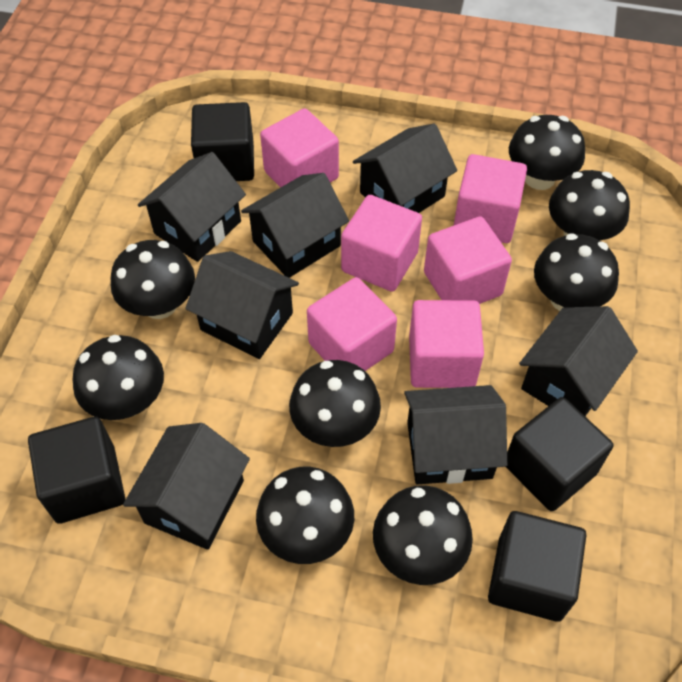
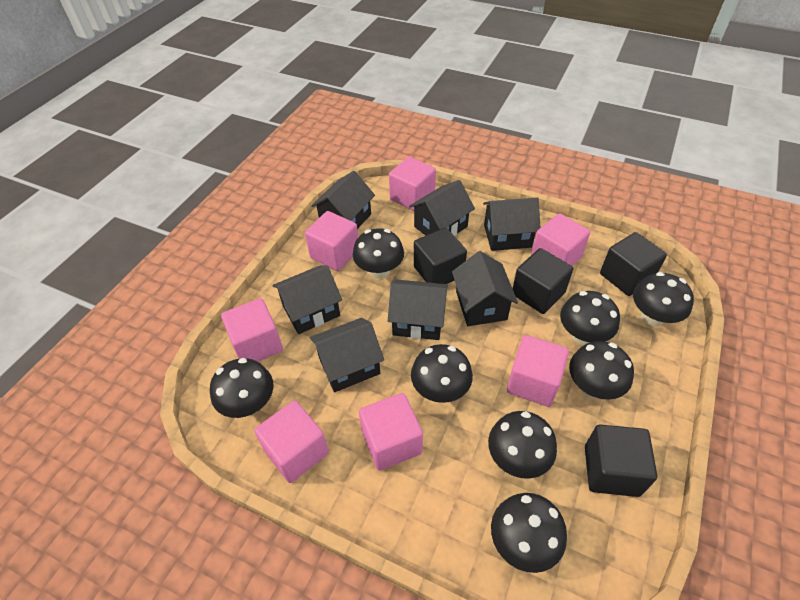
pink cube: [260,108,339,188] [307,277,397,371] [341,195,422,292] [409,300,484,388] [424,216,512,304] [454,154,527,243] = 6 -> [221,298,283,362] [254,401,329,483] [305,211,358,271] [359,393,423,471] [389,157,436,211] [507,335,569,407] [531,213,590,266] = 7

